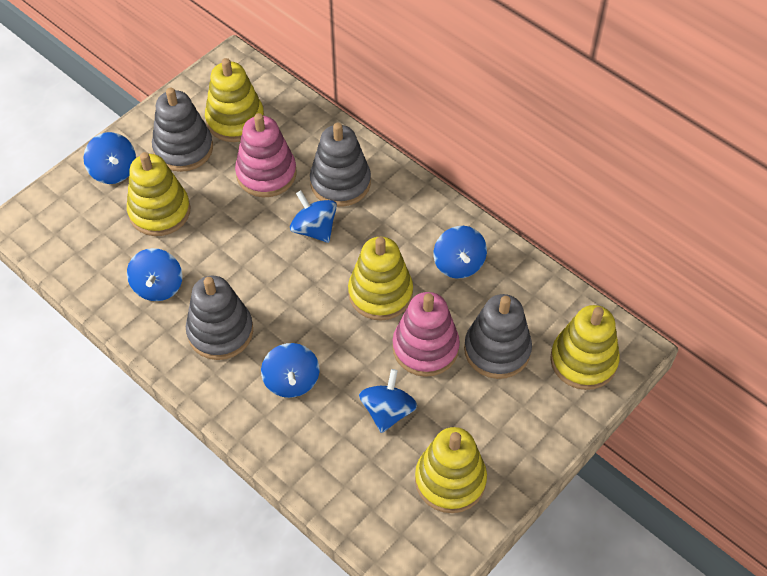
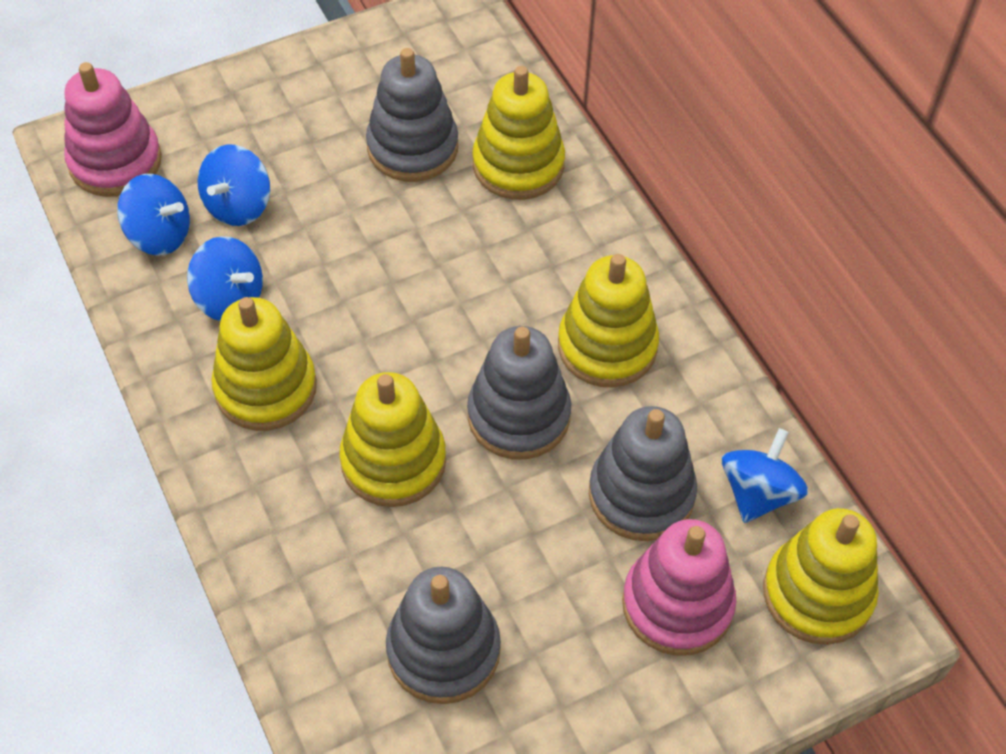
blue spinning top: [83,132,136,184] [127,248,182,301] [261,343,320,398] [290,190,337,243] [359,369,417,433] [434,226,487,279] = 6 -> [117,174,190,256] [187,236,263,321] [198,145,270,226] [722,428,808,523] = 4

